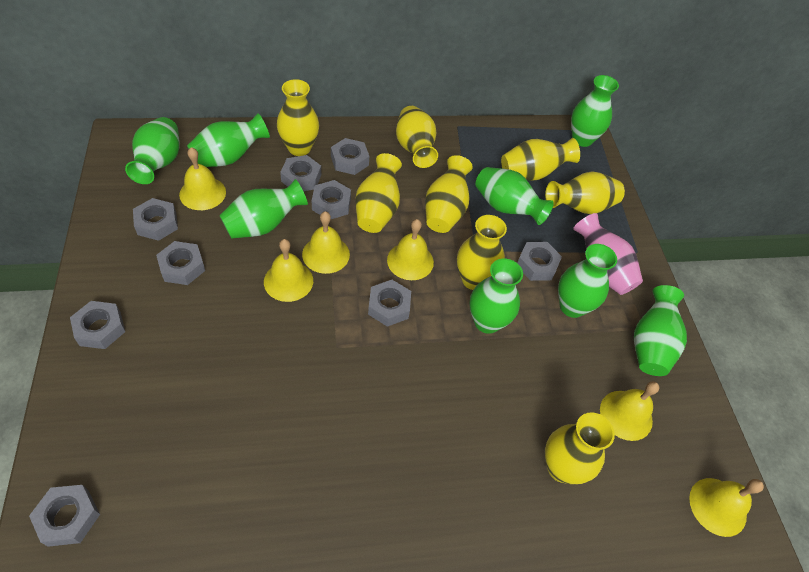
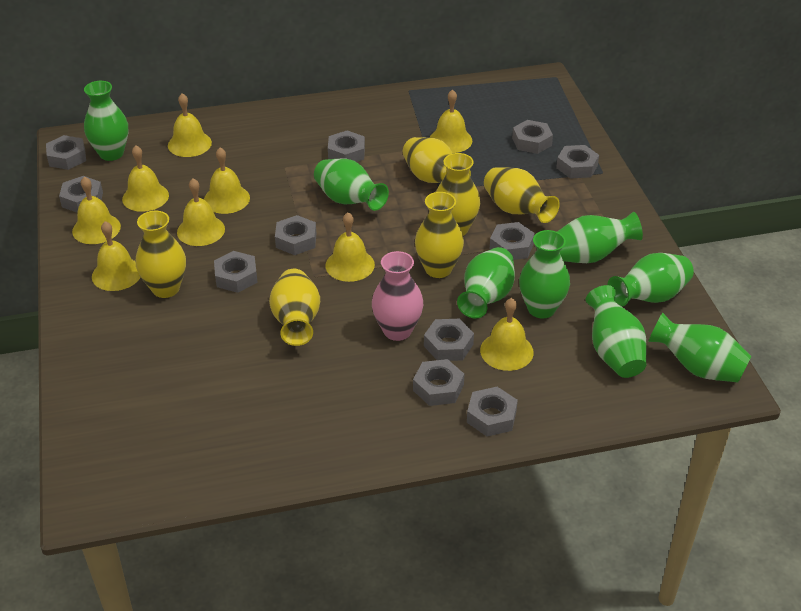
grey nut: [29,485,100,547] [70,301,125,349] [133,198,178,241] [156,241,205,285] [280,155,321,191] [312,180,351,219] [331,138,369,175] [368,280,411,327] [517,242,562,281] = 9 -> [46,135,86,170] [59,176,103,213] [214,251,258,293] [275,215,316,255] [328,130,365,162] [413,359,464,406] [424,319,474,361] [467,387,518,437] [490,222,535,260] [512,120,553,154] [556,145,599,179] = 11
yellow bell: [179,147,226,210] [264,239,313,302] [302,211,350,274] [387,219,434,280] [600,381,660,441] [689,478,764,537] = 6 -> [72,176,121,244] [92,221,141,291] [122,145,169,212] [168,93,212,157] [177,178,225,246] [204,147,250,214] [325,212,375,282] [430,89,472,153] [480,298,534,371] = 9
yellow vase: [277,79,319,156] [355,153,402,233] [396,106,438,168] [425,155,473,233] [457,215,507,290] [501,138,580,181] [544,412,615,485] [545,171,625,214] = 8 -> [136,211,186,298] [269,269,320,346] [403,137,471,183] [415,192,464,278] [436,153,480,236] [484,167,560,223] = 6

